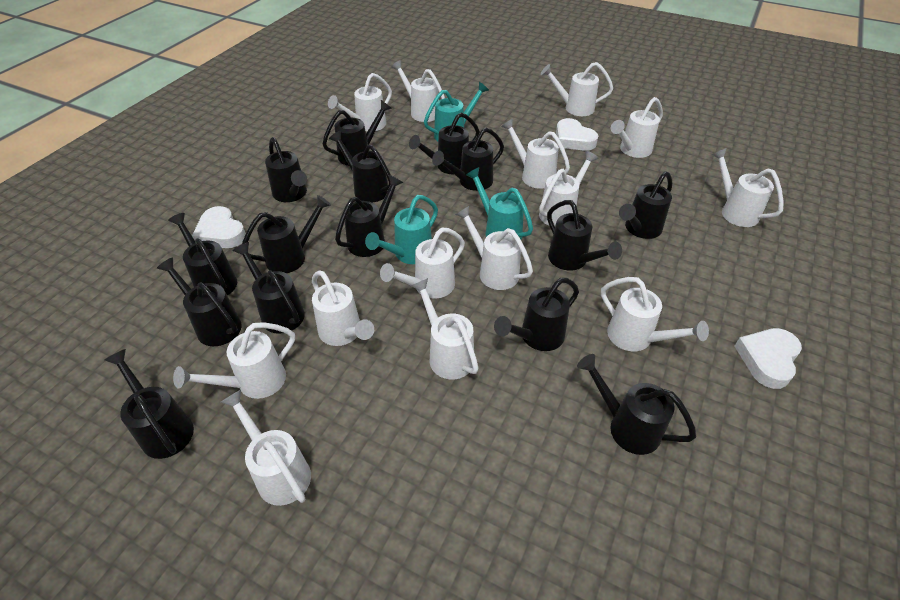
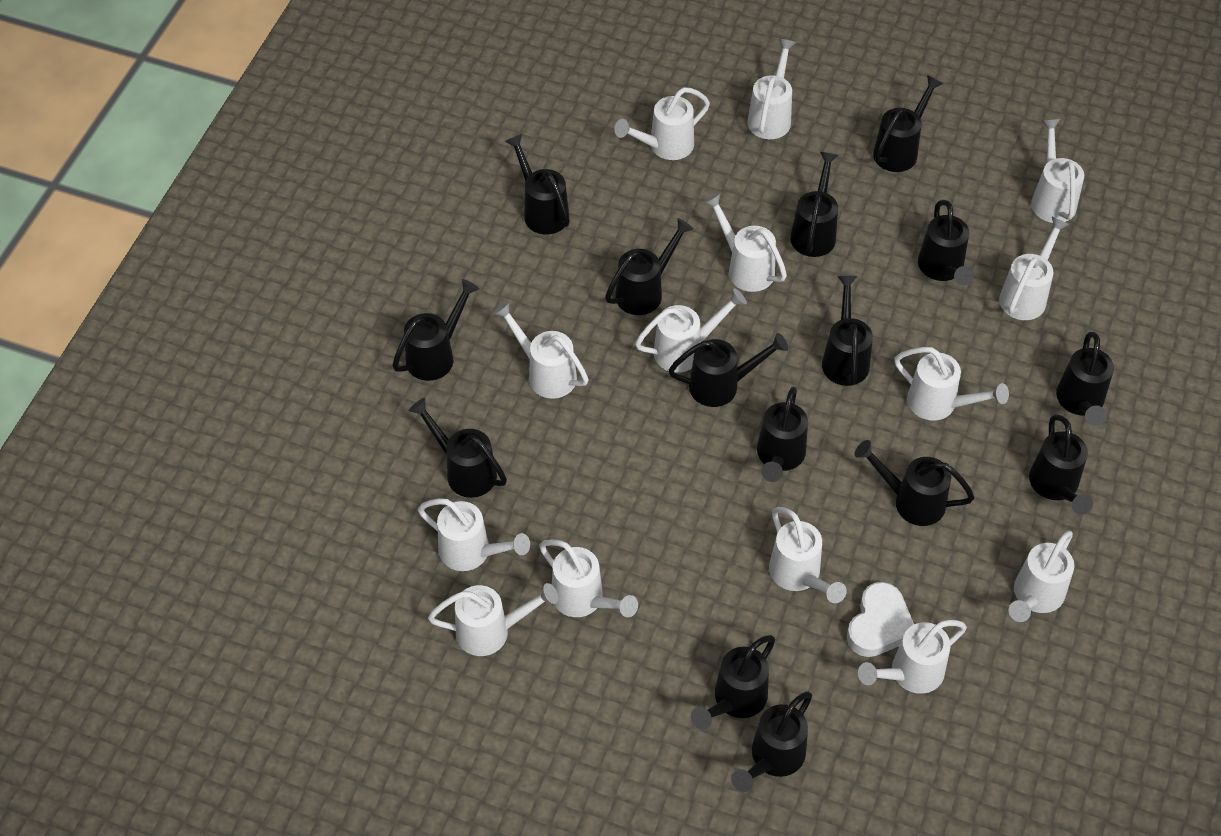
turquoise watering can: [365,195,438,264] [424,82,489,141] [466,167,533,240] = 3 -> none = 0
white heart: [192,206,246,248] [556,118,598,151] [734,328,802,389] = 3 -> [847,582,914,657] = 1

